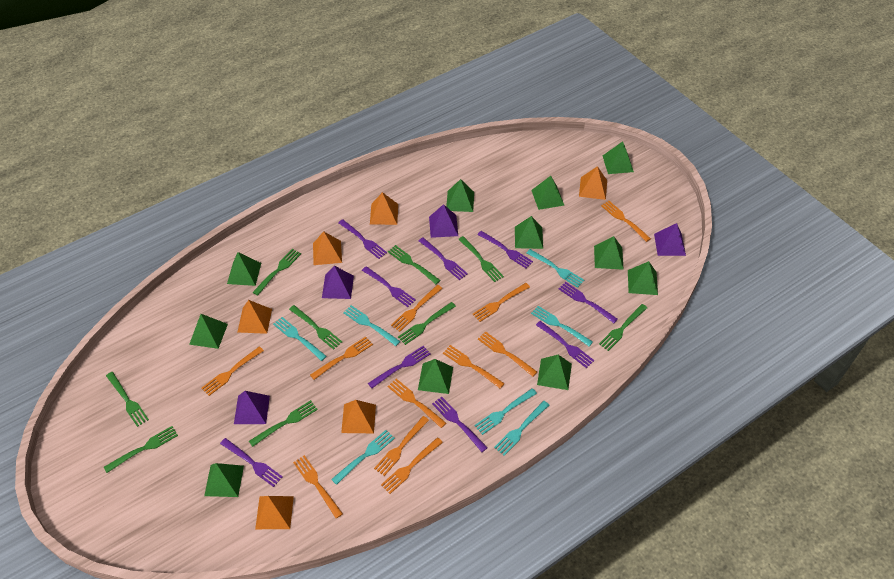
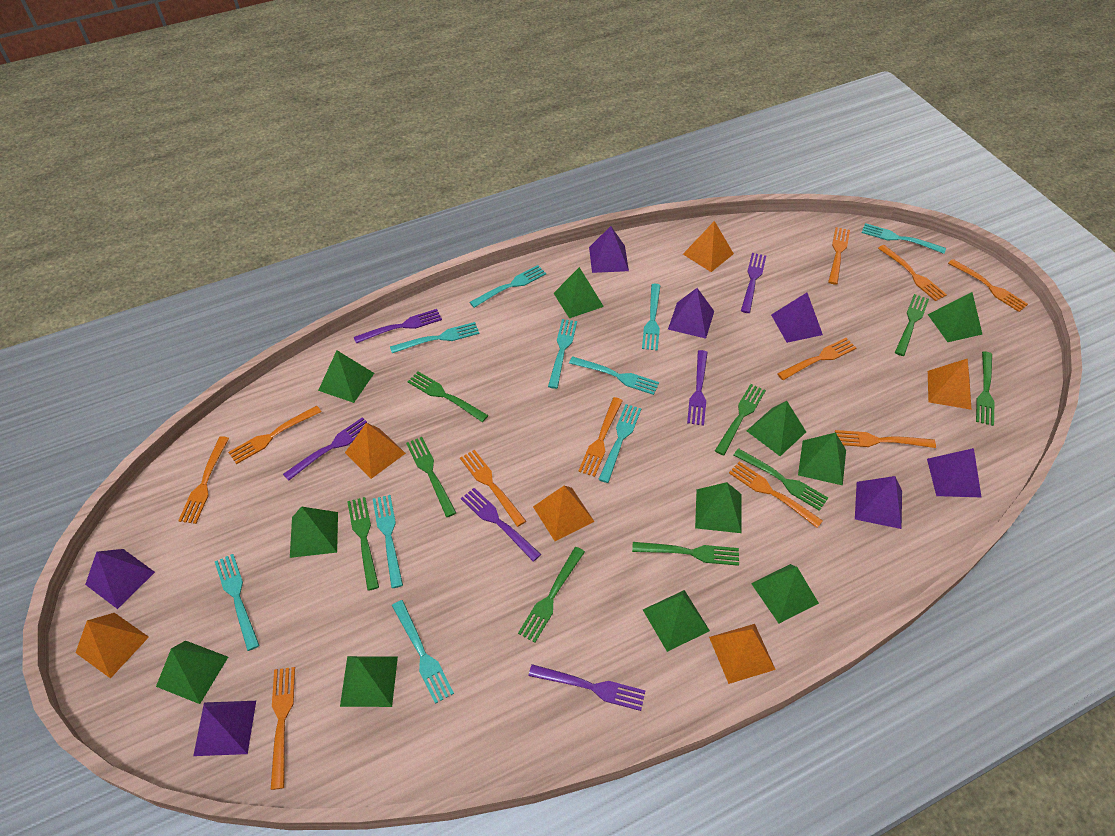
purple fork: [220,438,283,487] [338,219,387,259] [362,266,416,307] [368,346,431,388] [419,238,468,280] [432,397,488,452] [477,231,533,268] [536,321,594,368] [559,282,618,323] = 9 -> [283,417,369,481] [354,309,442,344] [461,488,541,562] [529,664,645,711] [687,350,708,426] [741,253,766,313] = 6
purple pyramid: [234,391,270,424] [322,266,354,299] [429,204,458,238] [654,223,686,256] = 4 -> [85,549,155,609] [193,701,256,756] [589,226,629,273] [668,288,714,339] [771,293,823,343] [855,476,902,529] [927,448,982,498] = 7
turquoise fork: [273,317,327,361] [331,430,395,485] [343,305,400,346] [474,388,537,435] [494,401,549,456] [527,249,584,287] [531,306,593,346] = 7 -> [215,554,260,651] [373,495,403,588] [390,322,480,353] [392,600,454,704] [469,265,546,308] [548,319,577,389] [569,356,659,395] [598,404,641,483] [642,284,661,351] [862,223,946,254] = 10

